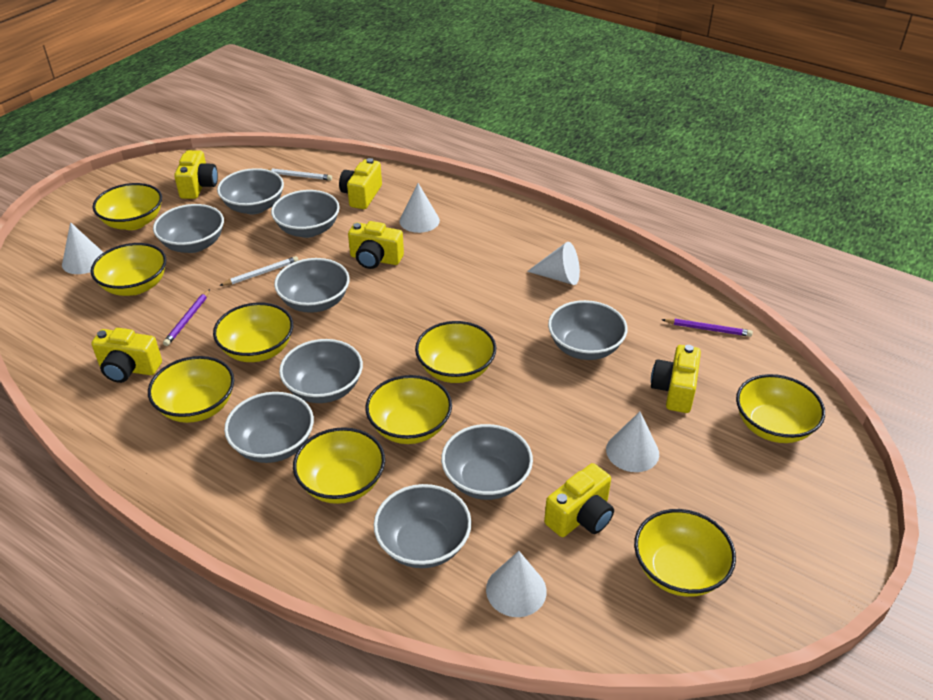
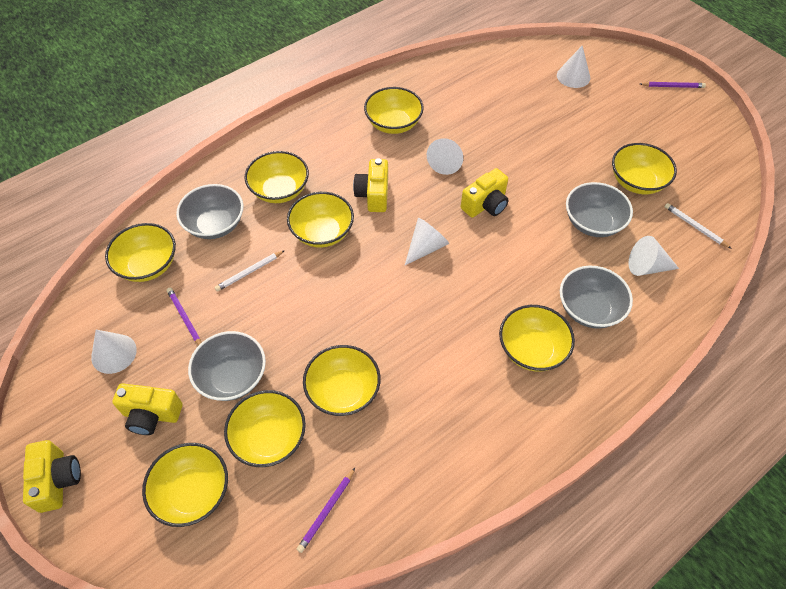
grey bowl: [153,204,224,253] [217,168,284,214] [224,392,314,463] [271,190,340,238] [274,258,350,313] [279,339,363,403] [374,484,472,568] [441,424,533,500] [548,300,628,360] = 9 -> [176,184,243,239] [188,331,266,401] [560,266,633,329] [566,182,633,237] = 4
purple pencil: [163,289,210,346] [662,319,753,337] = 2 -> [167,288,202,346] [297,468,355,553] [640,82,706,88] = 3
yellow camera: [91,328,162,383] [174,150,218,199] [339,158,382,209] [348,221,404,269] [544,463,614,537] [651,345,701,413] = 6 -> [23,440,81,513] [112,383,183,435] [353,158,388,212] [461,168,509,218] = 4

